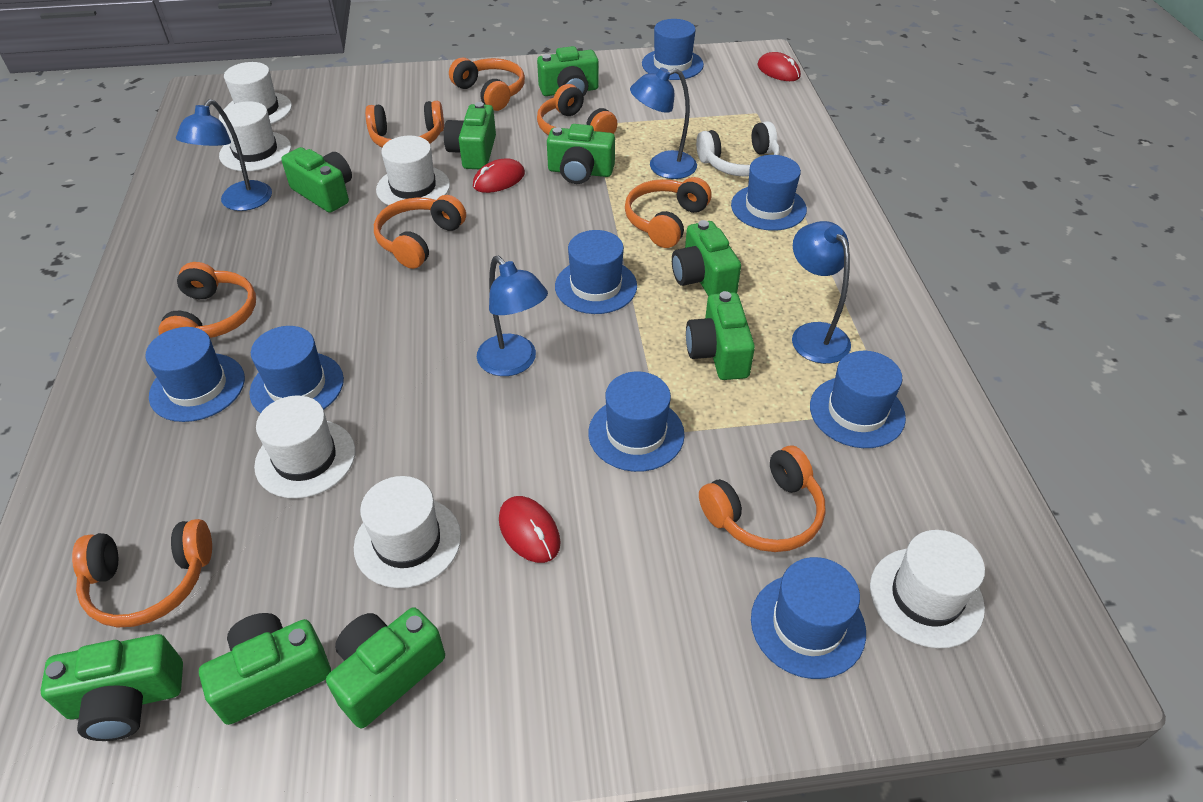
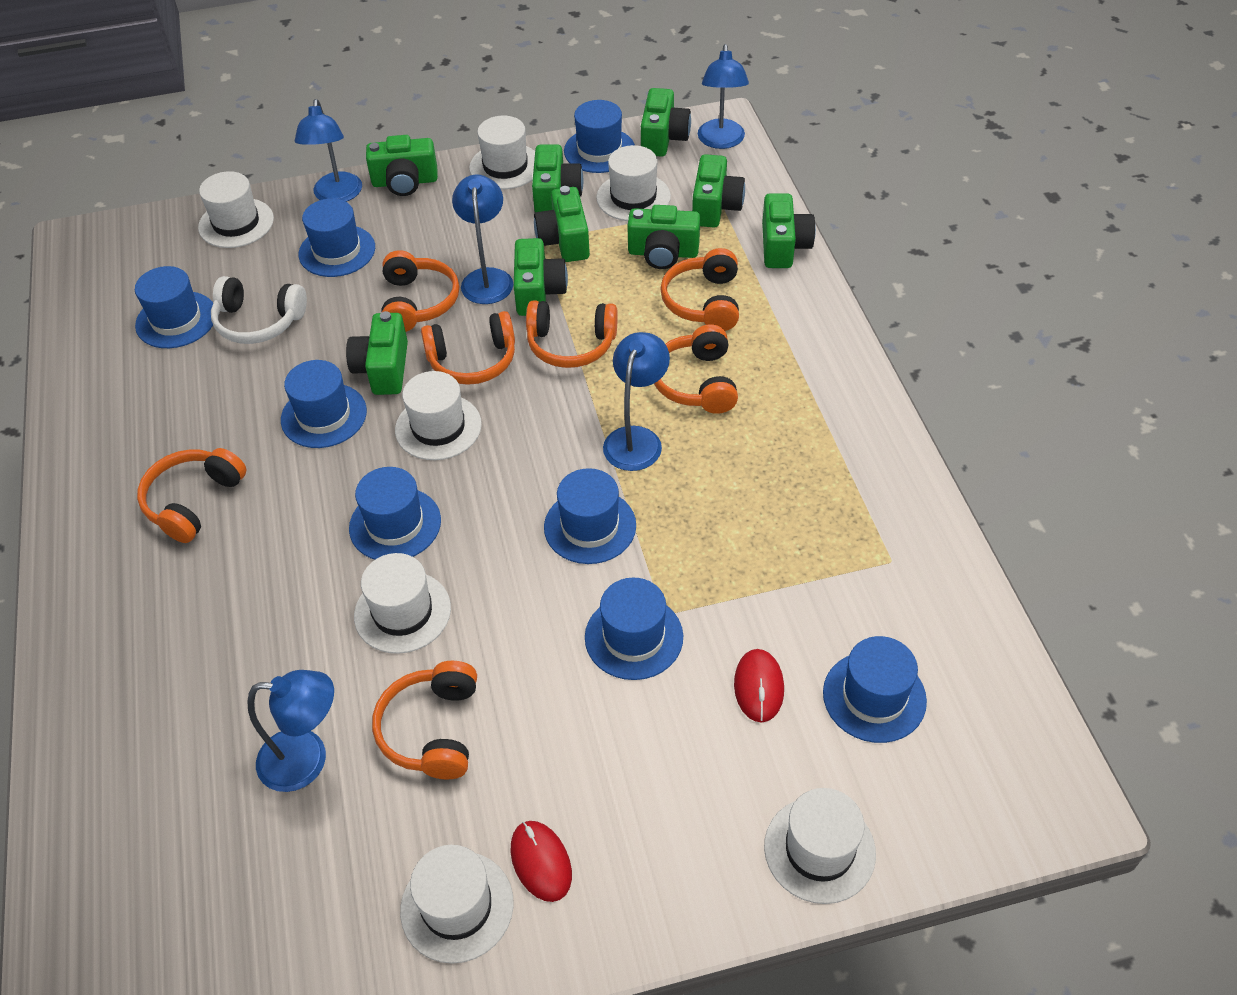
blue lamp: [176,99,272,211] [477,256,548,376] [630,67,697,179] [792,221,851,364] = 4 -> [247,670,334,792] [295,99,362,202] [452,175,513,304] [603,332,670,471] [698,44,749,149] = 5
orange headphones: [72,519,212,627] [158,262,256,338] [365,101,444,147] [374,195,466,269] [449,58,525,111] [537,84,617,135] [625,177,712,248] [699,446,825,552] = 8 -> [137,448,247,543] [372,661,477,780] [382,250,459,332] [421,311,515,385] [526,300,618,368] [654,324,738,414] [660,248,739,331] = 7
red mouse: [473,159,525,193] [499,496,561,563] [757,52,801,81] = 3 -> [511,821,572,902] [734,649,784,723] = 2
white hat: [219,101,291,171] [224,62,292,124] [254,396,355,499] [354,476,461,588] [376,136,450,206] [870,530,985,648] = 6 -> [198,171,274,248] [354,553,451,654] [395,371,482,460] [400,845,514,964] [469,116,535,189] [596,145,671,221] [764,788,876,904] = 7

